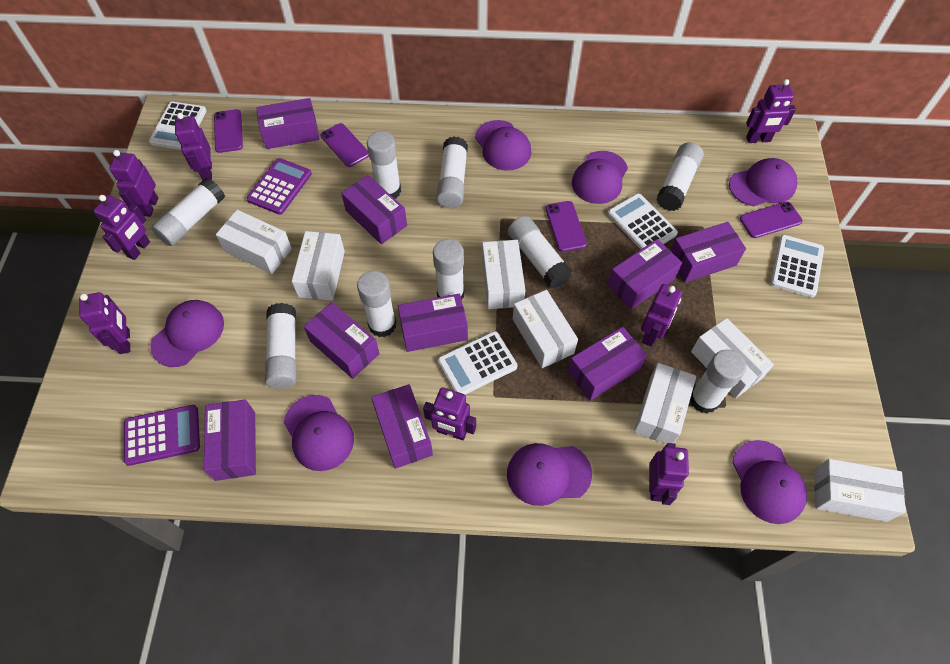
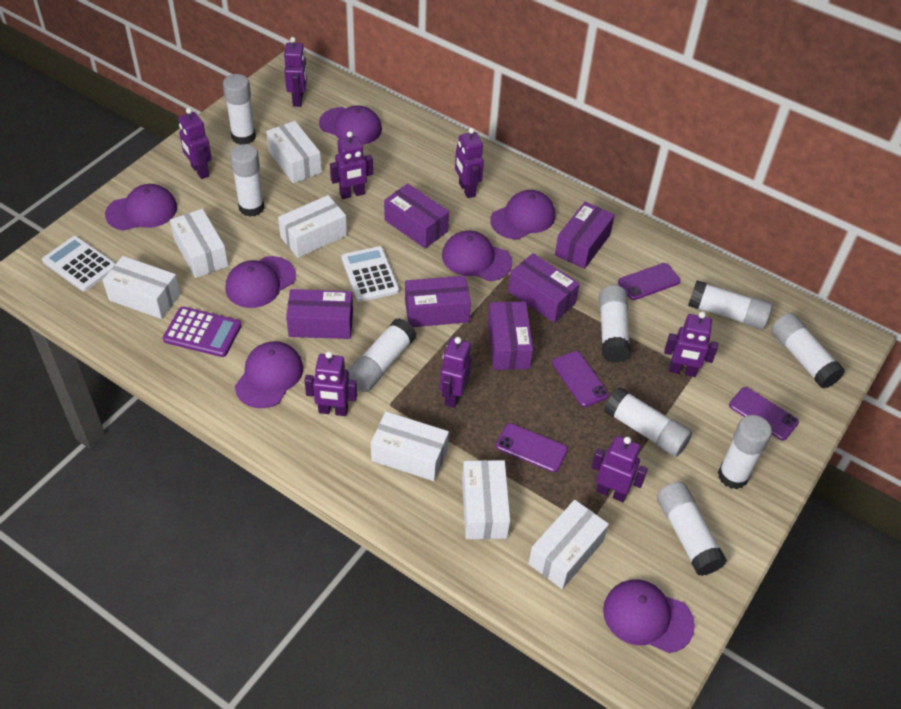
purple box: [204,399,256,481] [256,98,319,149] [304,302,380,379] [341,175,407,244] [371,384,433,469] [398,293,468,352] [568,327,647,401] [608,239,682,309] [670,222,746,283] = 9 -> [286,289,353,339] [384,183,449,249] [405,276,471,327] [488,301,533,370] [508,253,580,323] [555,202,615,269] = 6
purple calculator: [124,405,200,466] [247,158,312,215] = 2 -> [163,307,242,357] = 1
white calculator: [149,101,207,150] [438,331,517,395] [608,193,678,249] [770,235,824,298] = 4 -> [42,236,116,291] [341,246,399,302] = 2

